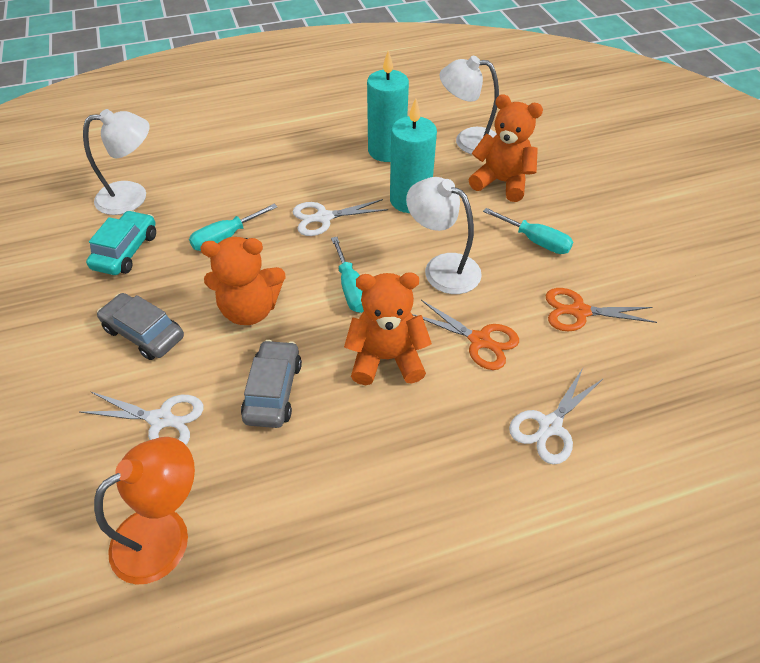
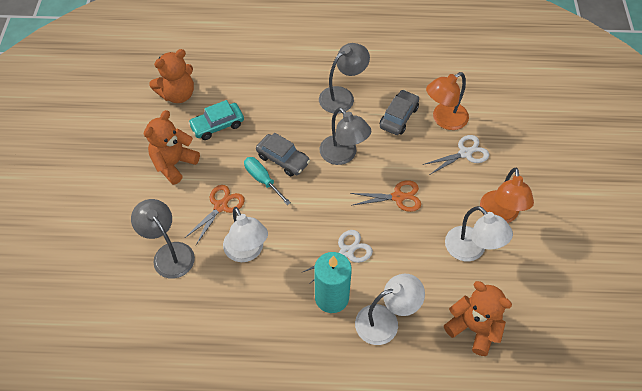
grey lamp: none = 0 -> [131,199,195,279] [319,43,370,114] [320,107,371,165] = 3
orange lamp: [94,437,195,585] = 1 -> [426,72,469,130] [480,168,534,223] = 2
turquoise candle: [367,50,409,162] [390,98,437,213] = 2 -> [314,252,352,313] = 1
turquoise screwdriver: [189,204,277,251] [331,237,364,313] [483,208,573,254] = 3 -> [244,157,291,205] = 1
white scissors: [80,391,204,445] [293,199,388,236] [509,368,604,464] = 3 -> [301,230,373,283] [423,135,489,174] = 2

